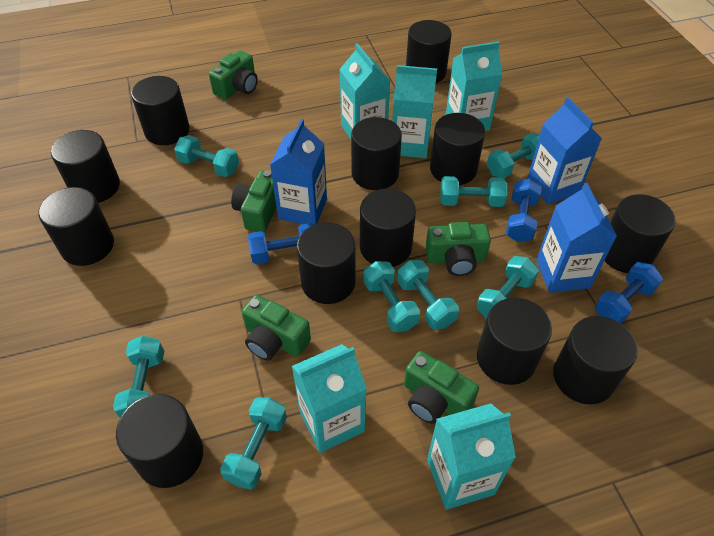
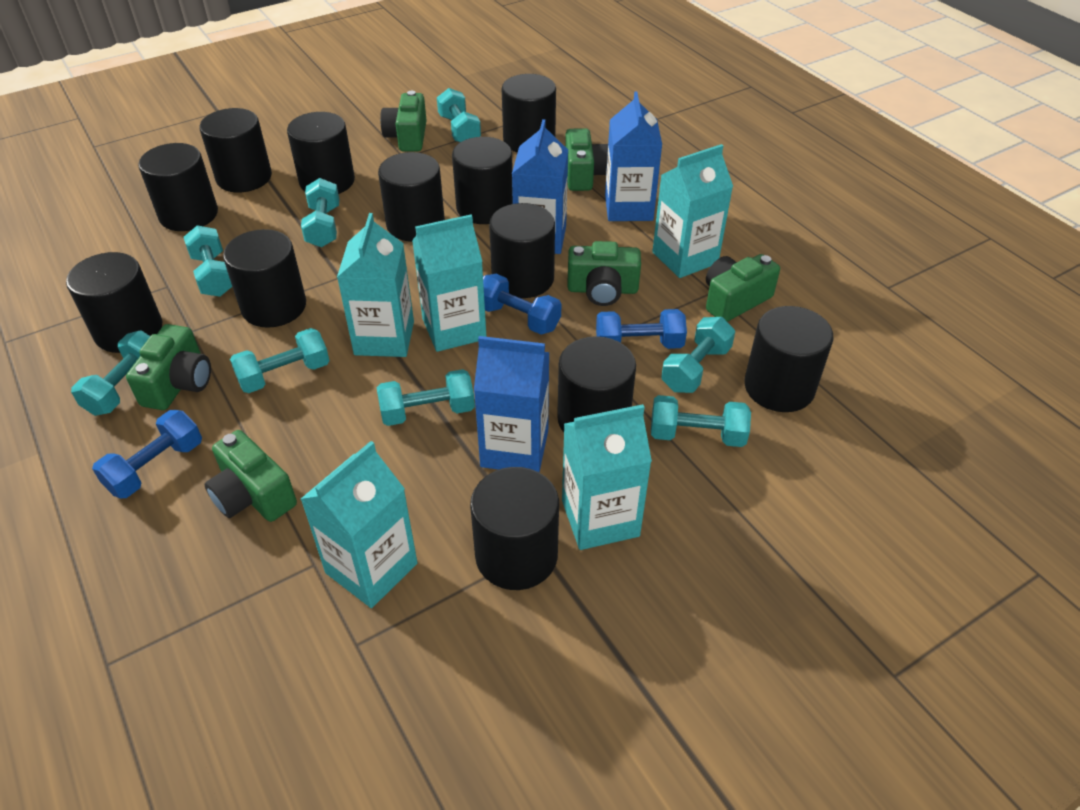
green camera: [209,50,258,100] [231,170,277,232] [242,295,311,361] [404,351,479,424] [425,222,491,276] = 5 -> [126,324,211,410] [204,430,297,522] [380,91,427,151] [565,128,608,191] [567,241,641,306] [706,254,780,322] = 6

